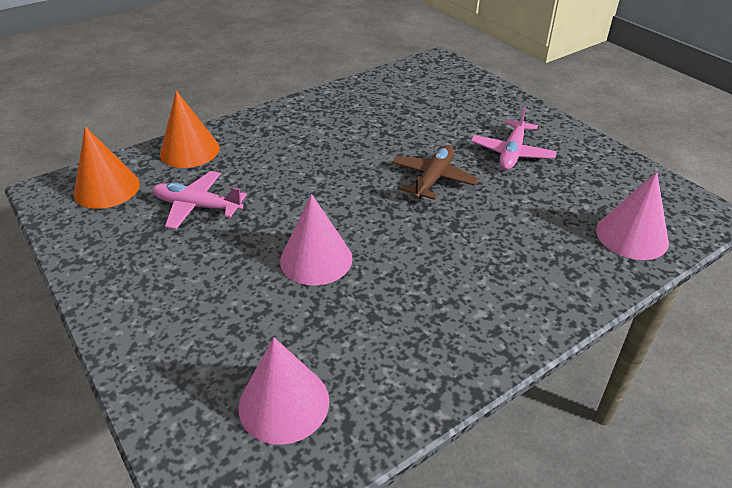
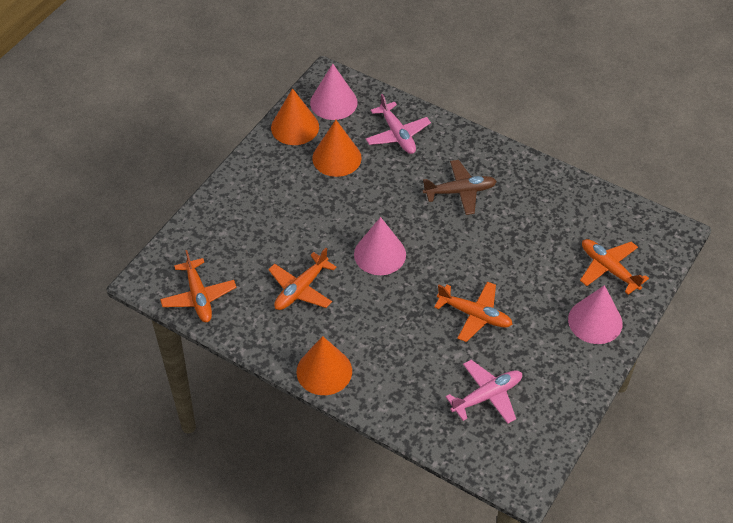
orange cone: [74,126,140,209] [160,91,220,168] = 2 -> [271,88,319,145] [296,336,352,395] [312,120,362,177] = 3
orange plane: none = 0 -> [160,250,236,322] [268,248,337,310] [434,282,513,342] [580,239,649,295] = 4

